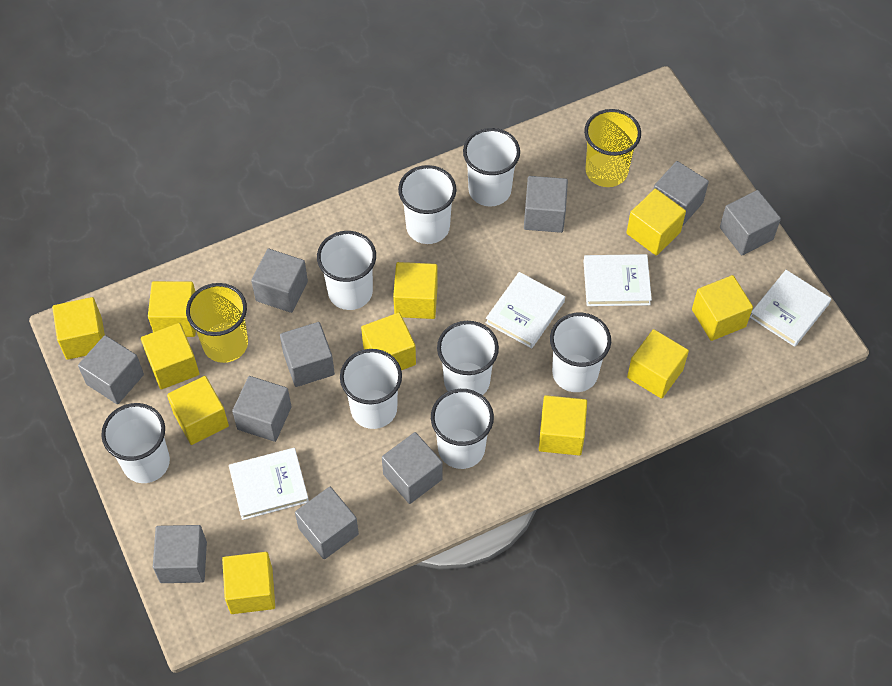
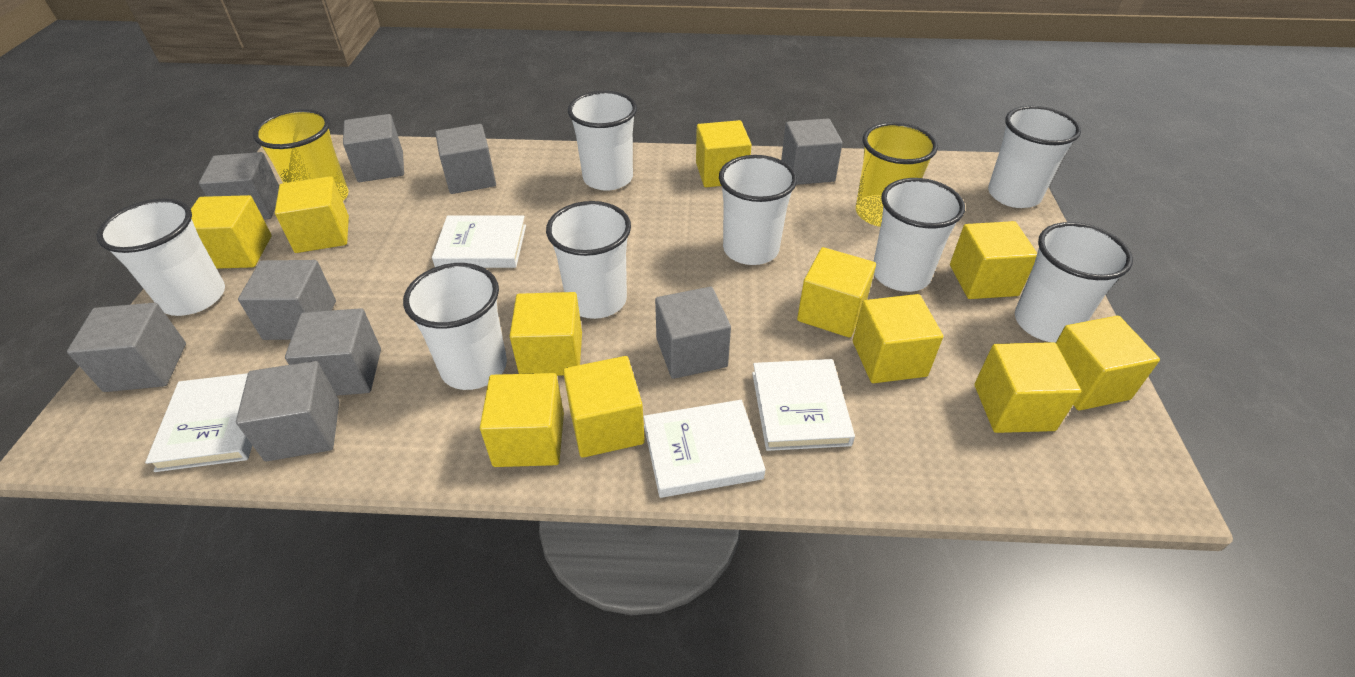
grey cube: [78,335,144,404] [153,525,207,583] [232,376,292,442] [251,249,308,313] [280,322,335,387] [295,487,359,559] [382,432,443,504] [524,176,568,233] [653,161,709,225] [720,190,781,255] = 10 -> [67,303,186,392] [199,152,279,219] [236,361,339,461] [238,260,336,340] [285,308,381,396] [343,114,404,182] [435,124,496,194] [655,287,731,379] [781,119,843,185] = 9

